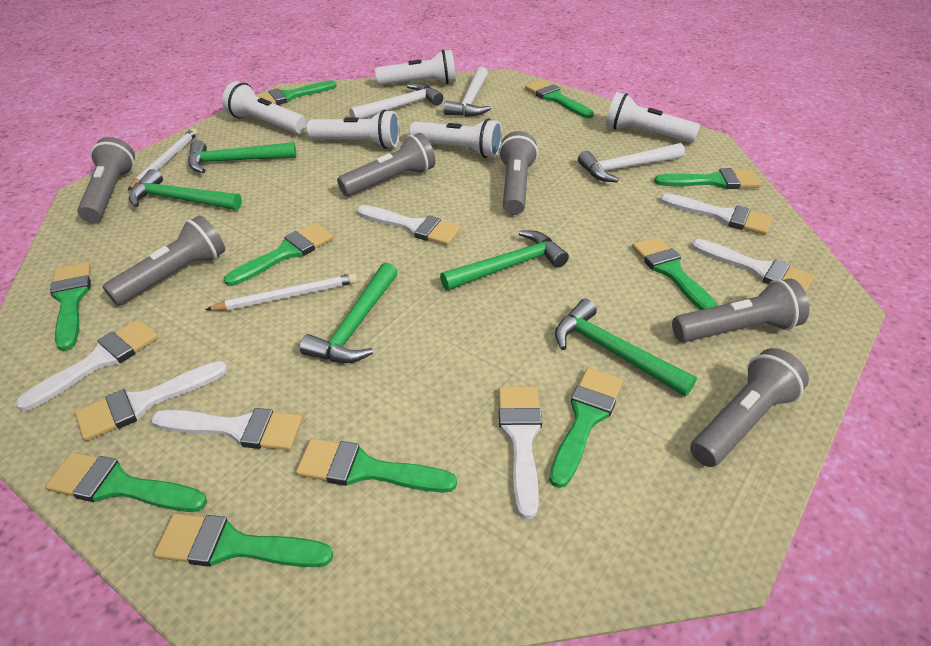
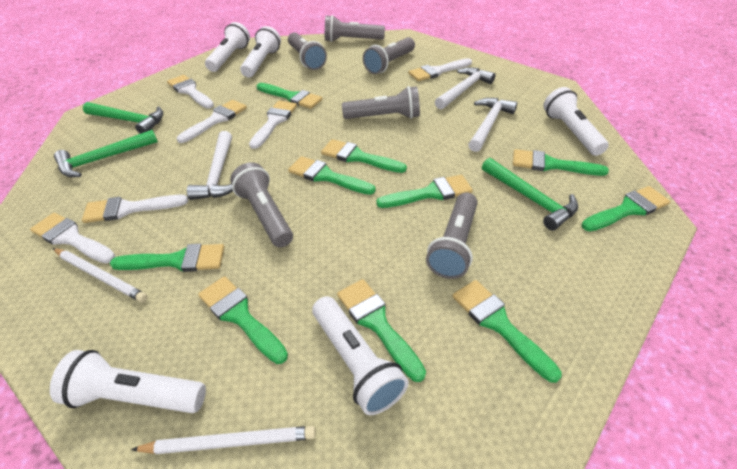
green hammer: [129,169,242,210] [188,140,297,173] [300,262,398,363] [440,230,569,291] [555,299,697,396] = 5 -> [54,130,158,177] [83,102,163,134] [482,158,578,230] = 3
white brush: [15,319,159,411] [75,361,228,441] [151,408,303,450] [357,205,461,246] [498,386,542,519] [660,193,773,235] [691,239,814,292] = 7 -> [30,213,115,263] [82,195,188,223] [167,75,214,108] [177,100,247,143] [249,101,297,149] [409,58,472,81] = 6

